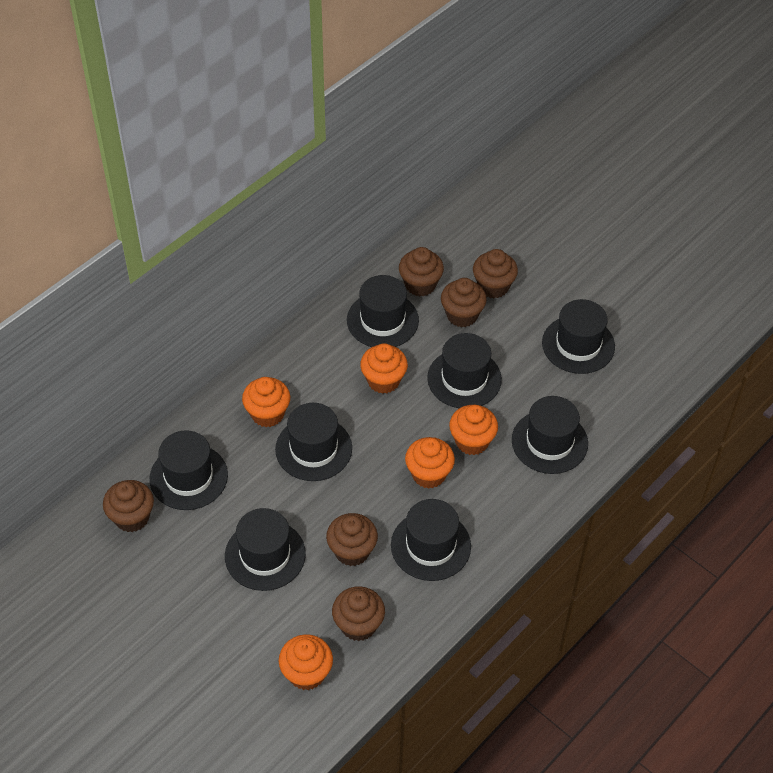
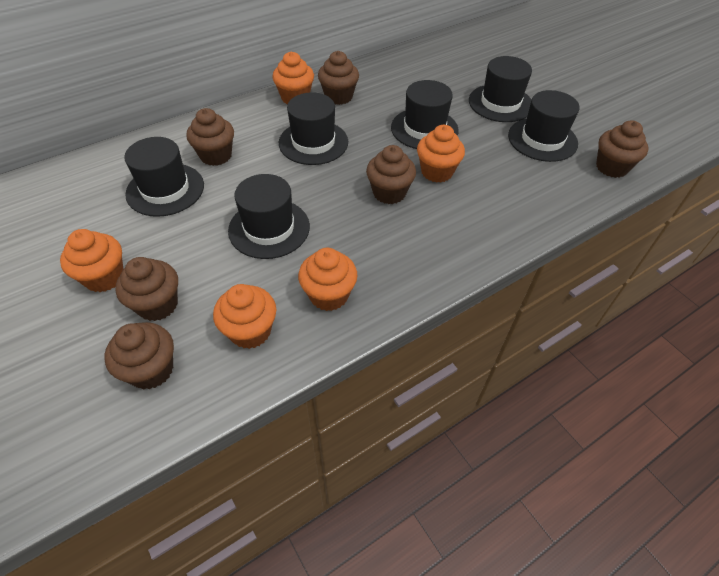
black hat: [150,430,228,510] [225,508,306,591] [275,403,352,481] [347,275,419,347] [391,499,471,581] [427,333,502,408] [512,396,588,474] [542,299,615,374] = 8 -> [124,137,204,217] [228,174,310,259] [278,92,348,165] [391,80,459,149] [469,56,532,122] [508,90,580,162] = 6

